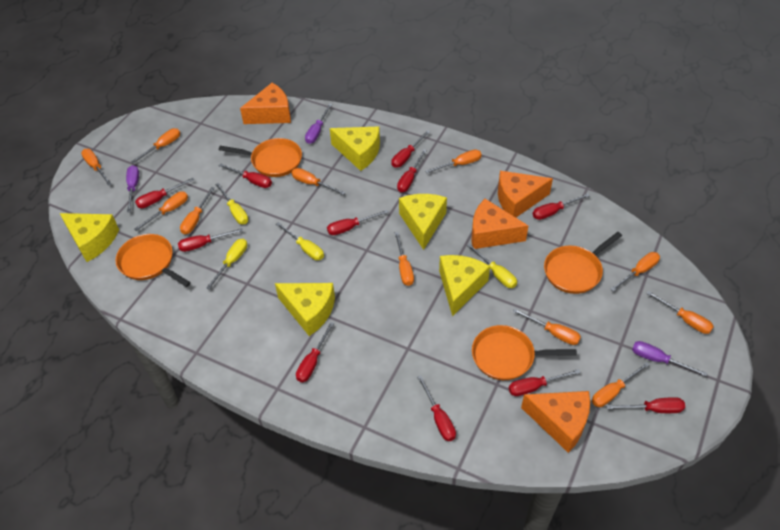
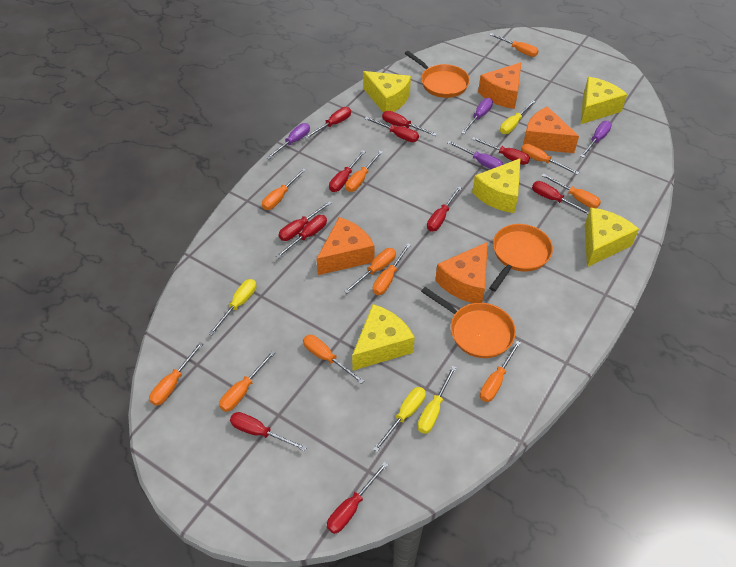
orange pan: [116,234,191,287] [219,138,302,177] [472,325,577,380] [544,232,622,294] = 4 -> [404,51,470,98] [421,287,516,358] [489,224,553,291] = 3
purple screwdriver: [126,165,139,212] [305,104,332,144] [632,341,708,377] = 3 -> [266,123,310,160] [448,141,503,169] [461,98,493,134] [580,121,612,158] = 4

